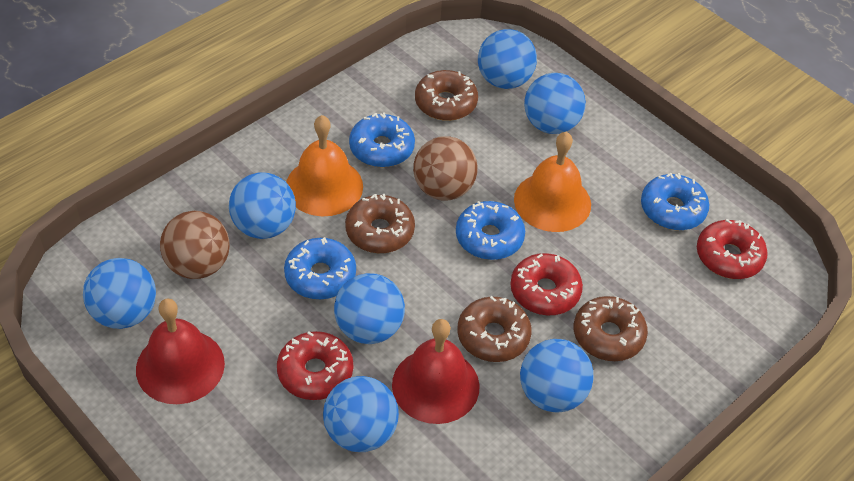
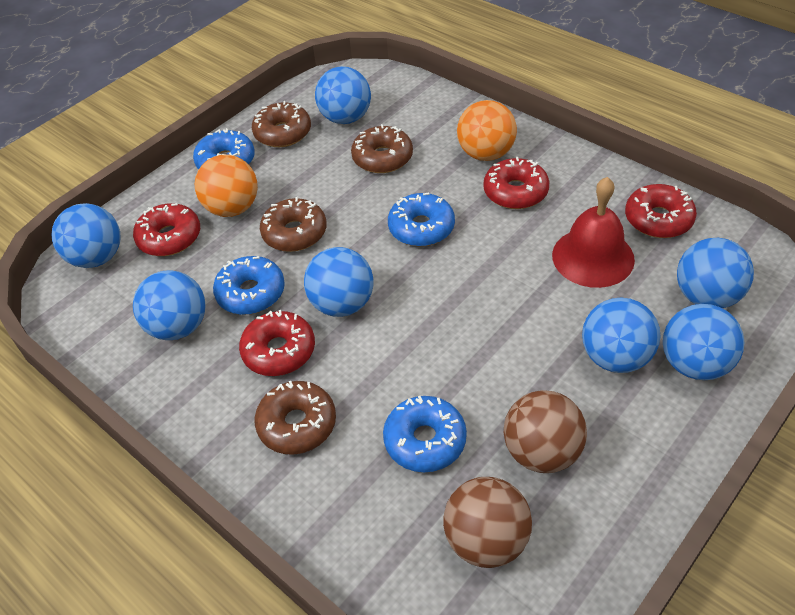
orange ball: none = 0 -> [195,155,258,217] [457,100,517,161] = 2
orange bell: [286,115,363,216] [514,132,591,232] = 2 -> none = 0
red bell: [136,298,225,404] [392,319,480,424] = 2 -> [552,177,635,288] = 1
red donut: [277,331,353,400] [511,253,583,315] [697,219,768,279] = 3 -> [133,203,200,256] [239,310,315,376] [483,157,549,209] [625,184,697,238] = 4

